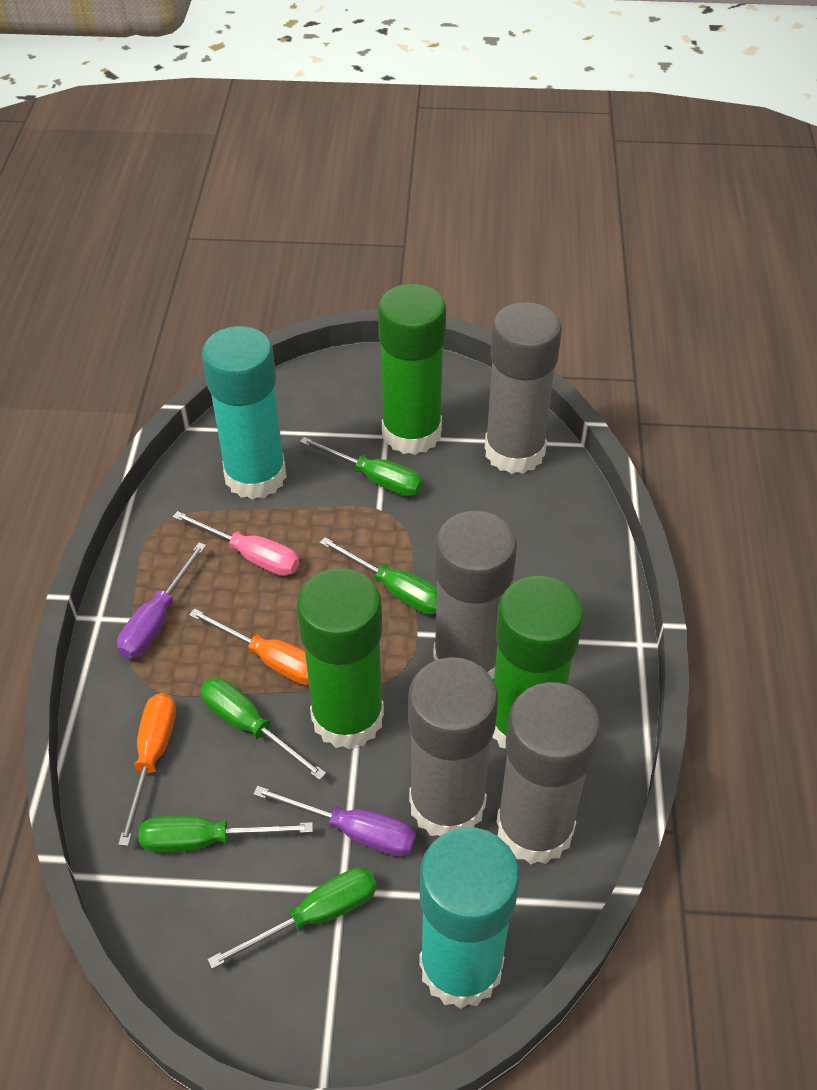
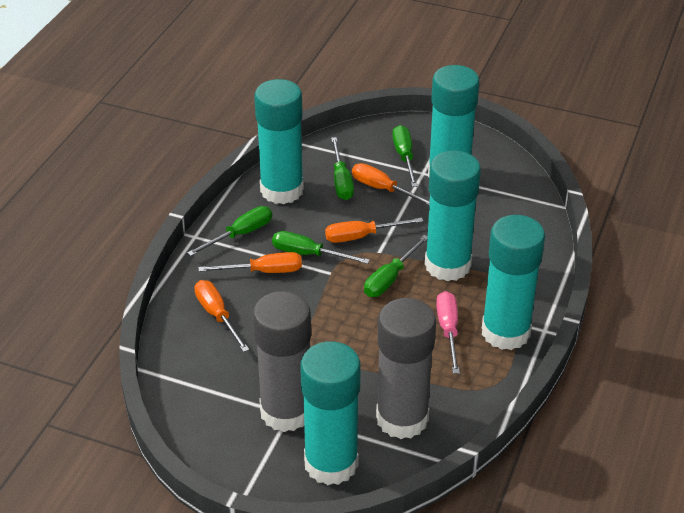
green glue stick: [297,568,384,749] [378,284,446,455] [492,576,584,749] = 3 -> none = 0
grey glue stick: [408,657,498,836] [433,511,517,679] [485,302,562,474] [496,682,600,864] = 4 -> [253,291,311,432] [376,298,436,439] = 2
orange screwdriver: [118,693,176,846] [189,609,309,685] = 2 -> [194,280,249,352] [198,252,302,273] [325,217,423,243] [352,163,430,205] = 4
purple screwdriver: [117,542,206,659] [253,786,416,856] = 2 -> none = 0
turquoise glue stick: [202,326,286,500] [419,827,520,1009] = 2 -> [254,79,304,204] [300,341,361,485] [425,150,481,281] [428,65,479,177] [482,215,545,350] = 5

